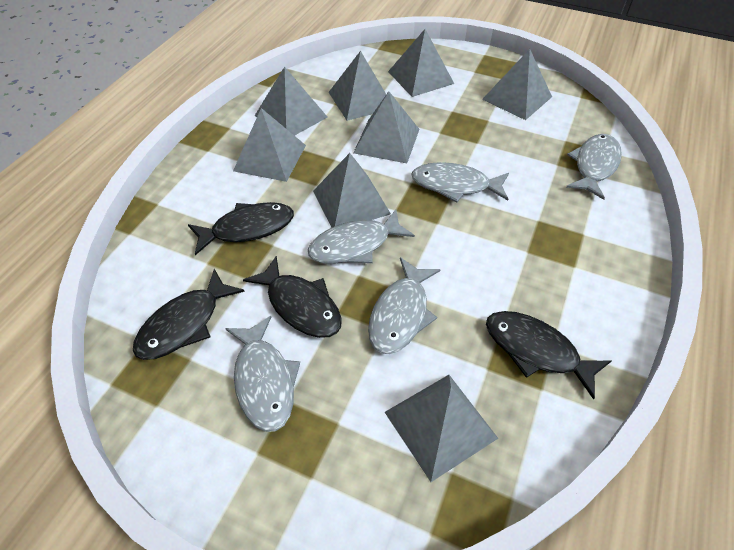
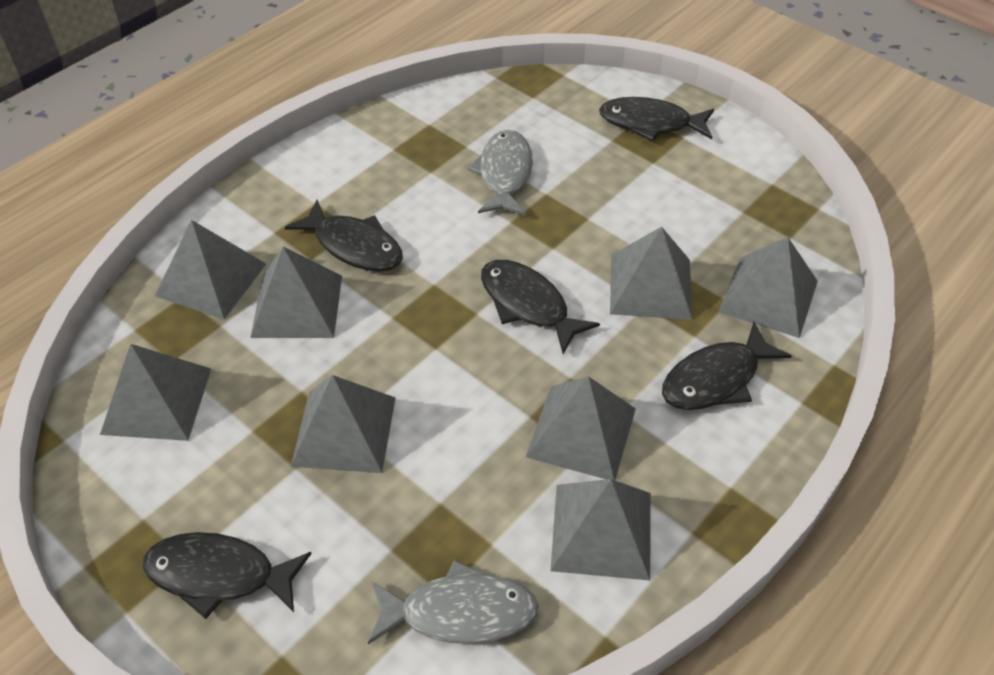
black fish: [133,269,245,360] [188,202,294,255] [243,256,342,338] [486,311,611,400] = 4 -> [143,532,312,619] [285,200,403,271] [481,260,600,354] [599,97,714,141] [662,322,792,410] = 5
grey fish: [225,316,300,432] [308,209,415,264] [368,257,441,354] [411,162,509,202] [566,134,622,200] = 5 -> [368,560,539,644] [468,130,533,215] = 2

